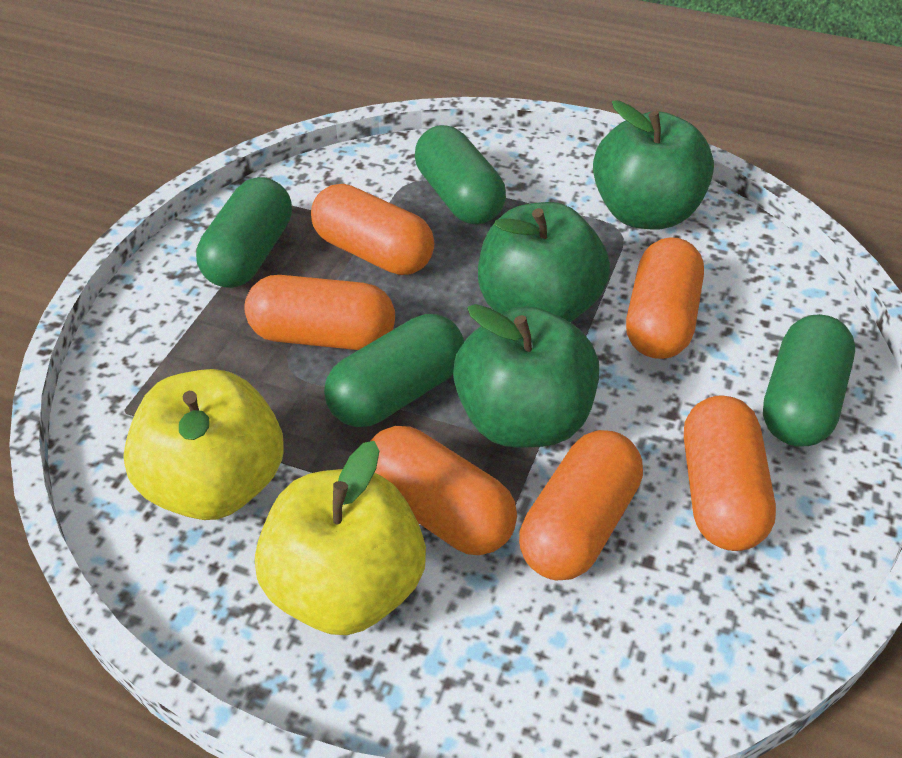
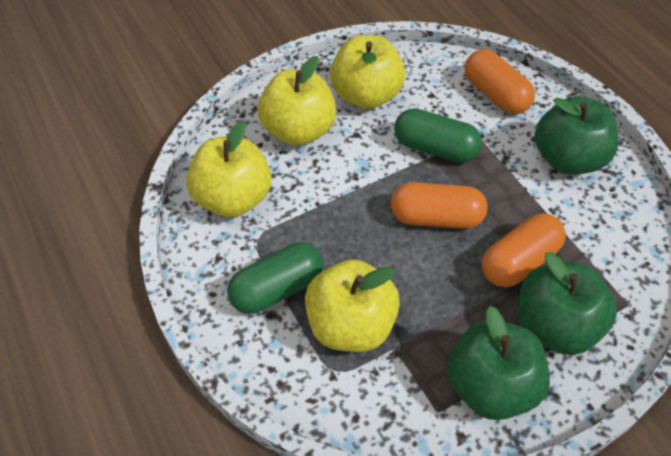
green capsule: [196,177,292,288] [324,314,465,427] [415,125,506,225] [763,314,855,446] = 4 -> [227,242,323,314] [394,108,482,163] = 2
orange capsule: [244,275,395,350] [311,184,435,275] [371,426,517,555] [519,430,643,580] [626,237,704,359] [684,395,776,551] = 6 -> [391,182,488,229] [465,49,535,114] [482,213,566,287] = 3
yellow apple: [123,369,284,520] [255,441,426,635] = 2 -> [186,120,272,217] [258,56,336,146] [305,259,400,352] [330,35,406,109] = 4

